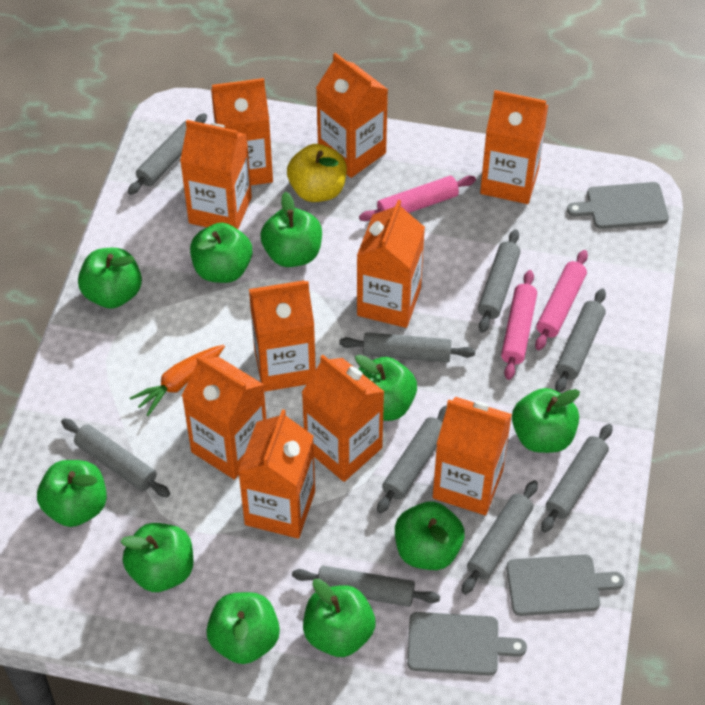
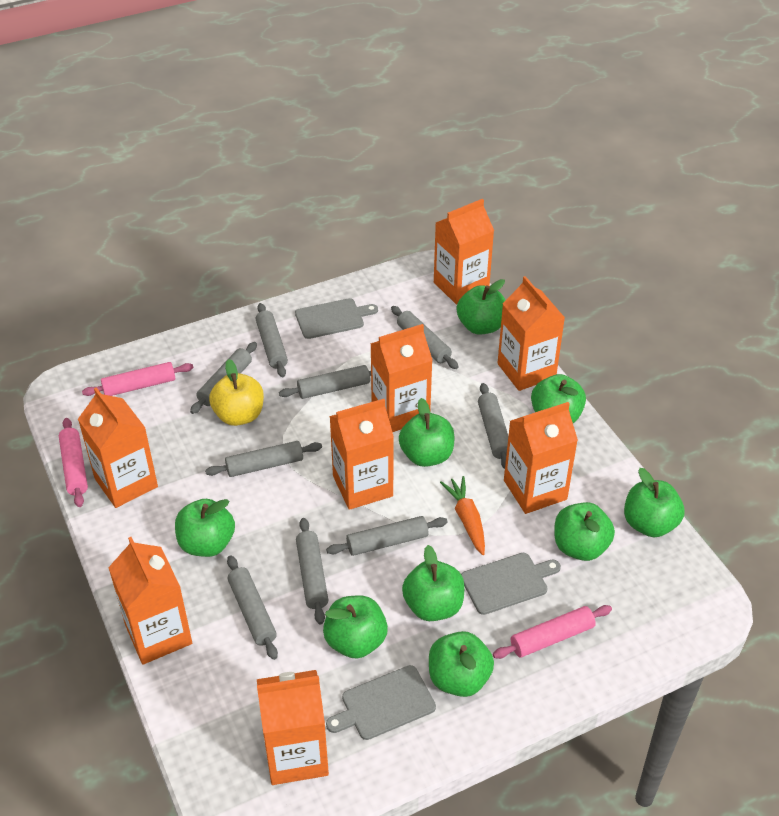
green apple: [37,460,107,527] [78,248,142,309] [120,523,194,592] [190,223,252,283] [206,592,280,664] [261,191,322,267] [303,579,376,657] [355,355,417,421] [395,502,465,570] [512,388,580,453] = 10 -> [175,499,235,557] [323,595,388,659] [399,398,454,467] [402,545,464,621] [429,631,494,697] [457,279,506,335] [531,374,586,423] [554,502,615,561] [624,468,684,537] = 9
orange carton: [180,120,252,229] [182,355,266,480] [211,78,273,185] [238,409,315,539] [249,280,316,392] [302,355,385,482] [316,53,388,178] [357,200,425,328] [433,397,512,515] [480,90,548,204] = 10 -> [78,387,158,508] [108,537,192,665] [257,670,329,785] [329,399,394,510] [370,324,433,432] [434,199,494,304] [498,276,565,391] [504,402,578,514] = 8

